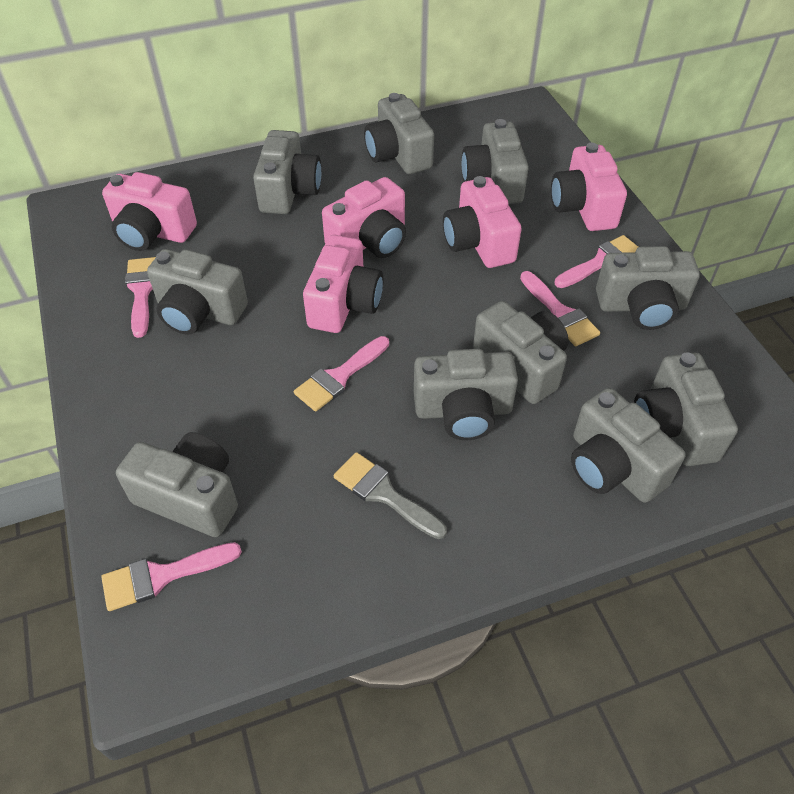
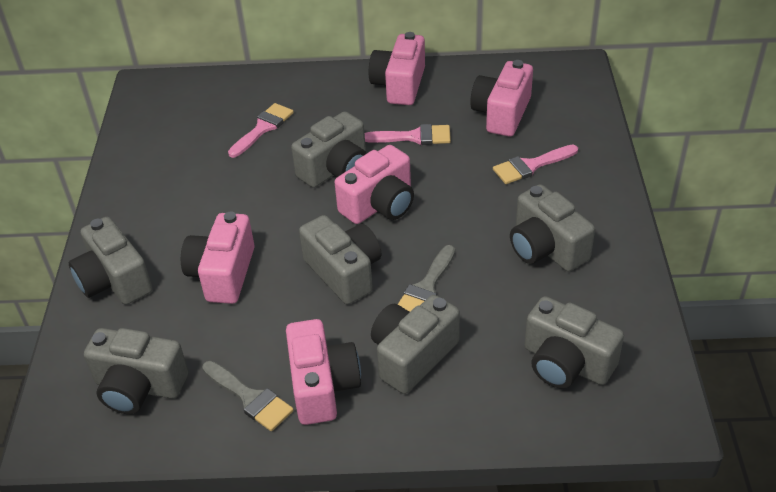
grey brush: [334,452,447,539] = 1 -> [202,361,294,431] [398,245,455,312] = 2
grey camera: [116,432,238,537] [147,249,248,335] [253,130,321,214] [364,93,434,174] [414,349,518,440] [462,119,529,204] [473,301,569,404] [571,388,686,503] [596,246,700,330] [634,352,738,466] = 10 -> [69,217,153,305] [84,328,188,414] [291,111,367,188] [299,215,381,304] [371,295,460,394] [510,184,595,271] [525,296,624,389] = 7
pink brush: [101,542,242,611] [125,257,156,338] [294,336,389,412] [520,271,600,346] [555,235,638,288] = 5 -> [228,103,294,158] [365,124,451,145] [493,145,578,184] = 3

